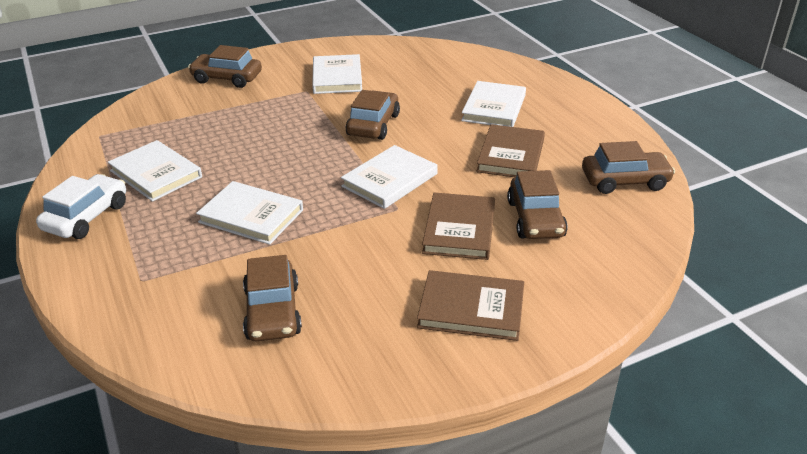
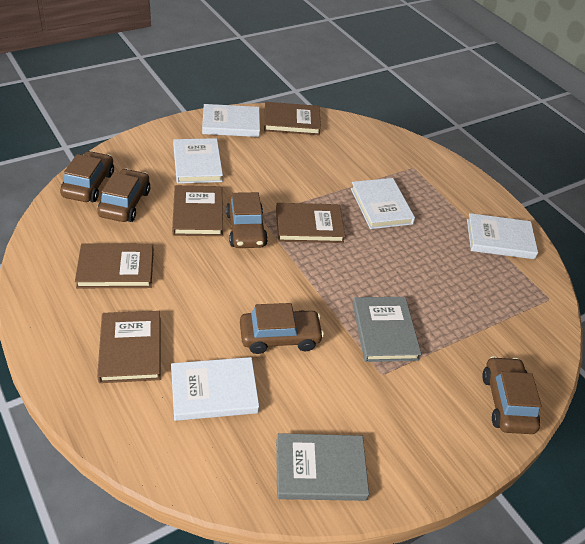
brown book: [417,270,524,341] [422,193,495,260] [476,124,545,177] = 3 -> [75,243,154,288] [97,311,160,383] [172,185,223,236] [264,102,321,135] [276,203,345,243] = 5
grey book: none = 0 -> [276,433,369,501] [353,297,421,362] = 2
white car: [36,174,126,239] = 1 -> none = 0

